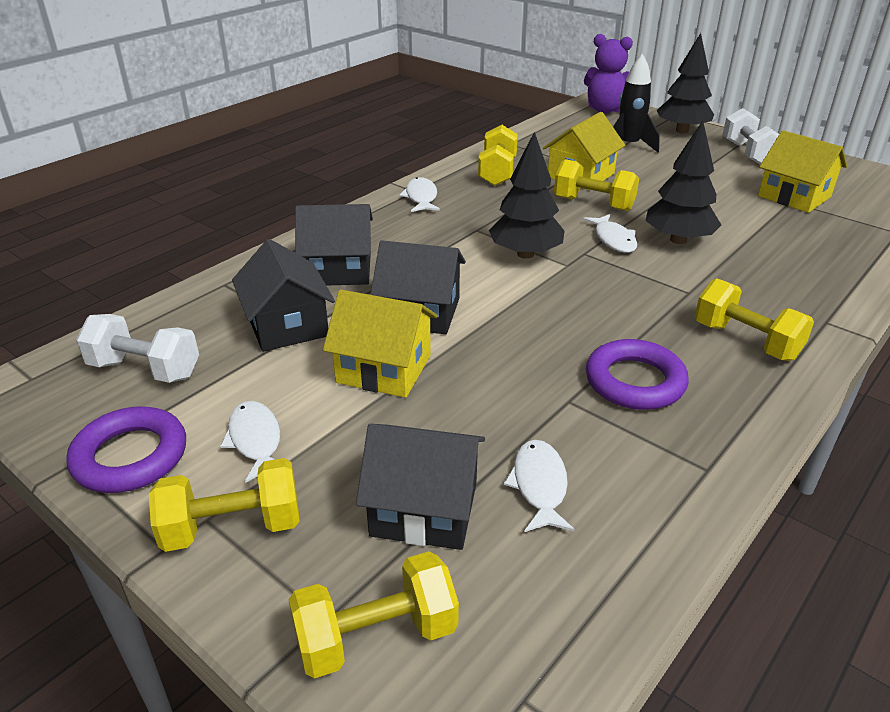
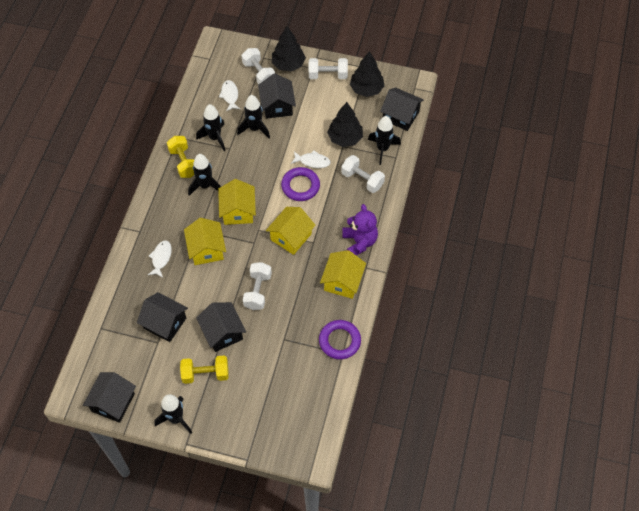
black house: [232,239,335,352] [295,204,373,286] [356,424,485,550] [370,240,466,334] = 4 -> [83,372,136,423] [137,292,188,342] [196,302,246,352] [258,73,296,119] [380,87,424,131] = 5
black rocket: [613,54,660,153] = 1 -> [154,394,192,434] [188,154,221,196] [196,104,225,151] [237,95,270,138] [368,116,401,165] = 5
white dumbbell: [76,314,199,383] [722,108,779,165] = 2 -> [242,48,275,84] [243,262,272,310] [309,58,348,79] [341,155,385,193] = 4
white fish: [220,401,280,483] [400,177,440,212] [504,440,574,532] [583,214,637,253] = 4 -> [148,240,172,278] [219,80,240,111] [291,151,331,168] = 3
yellow dumbbell: [149,458,300,552] [288,551,459,679] [478,125,518,186] [554,159,639,211] [695,278,814,361] = 5 -> [167,136,194,178] [180,355,229,384] = 2
yellow house: [323,290,438,398] [543,112,625,190] [758,130,847,213] = 3 -> [184,218,226,265] [218,179,256,225] [266,207,316,255] [320,250,366,299] = 4

